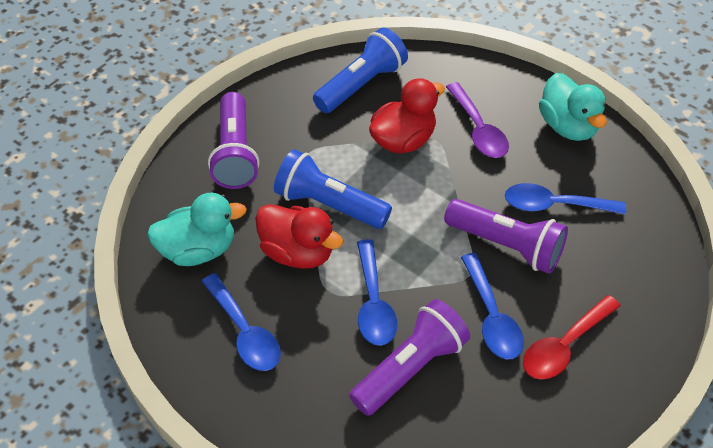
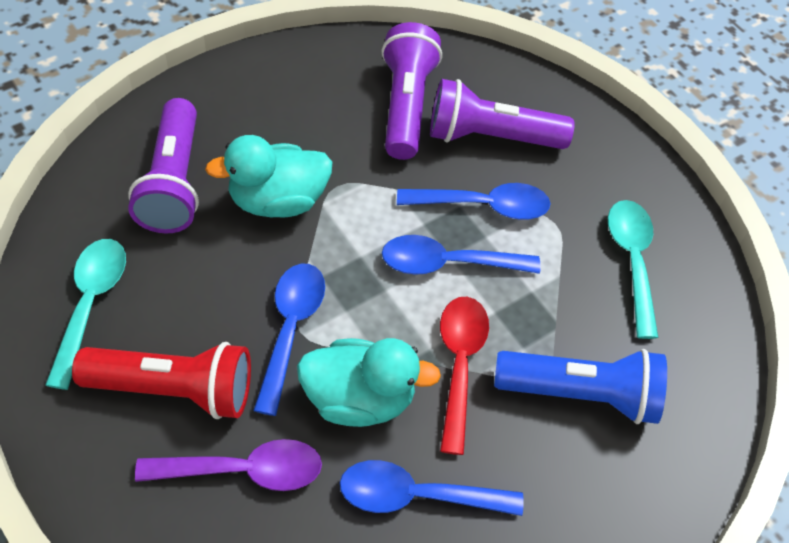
blue flashlight: [274,149,392,229] [313,27,408,113] = 2 -> [494,349,667,424] = 1
red duck: [255,204,343,269] [369,78,445,154] = 2 -> none = 0
red flashlight: none = 0 -> [72,342,251,419] = 1
turquoise spoon: none = 0 -> [45,239,126,390] [608,200,658,339] = 2

